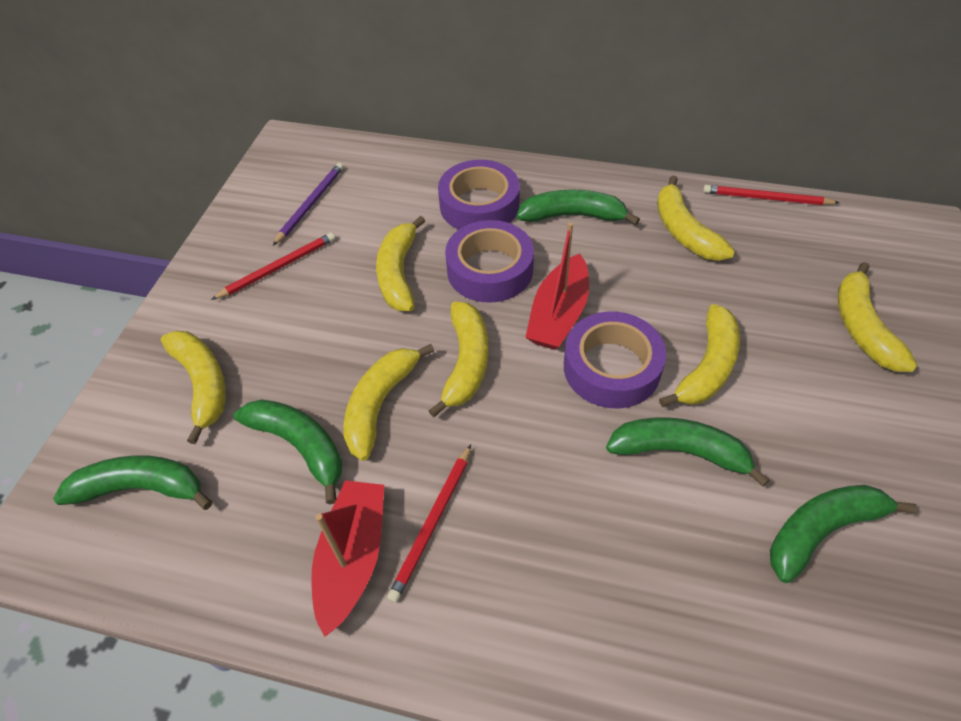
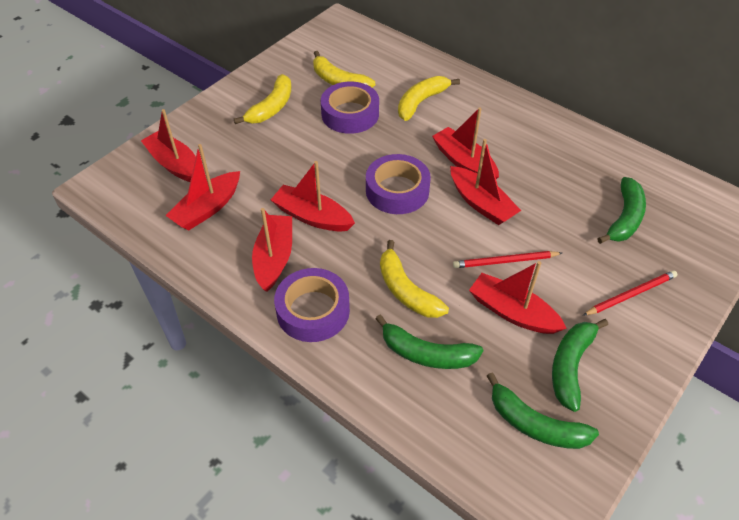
green banana: [53,455,212,510] [234,399,342,504] [517,190,640,225] [606,417,769,487] [770,485,917,583] = 5 -> [376,315,483,369] [487,373,599,449] [552,319,608,412] [597,177,646,244] = 4
purple pencil: [273,163,344,246] = 1 -> none = 0
red boat: [311,480,384,637] [525,222,589,350] = 2 -> [141,109,196,182] [165,144,240,230] [252,208,292,292] [271,161,355,232] [432,108,499,179] [450,139,521,225] [469,261,567,334] = 7
red pencil: [211,232,335,300] [387,445,471,602] [703,185,840,205] = 3 -> [453,251,562,268] [583,270,678,316] = 2
yellow banana: [161,331,226,444] [343,344,434,461] [376,216,425,311] [429,302,488,417] [657,175,735,261] [659,304,740,407] [838,262,917,372] = 7 -> [234,74,292,124] [313,51,375,87] [380,240,449,318] [398,76,460,121] = 4

